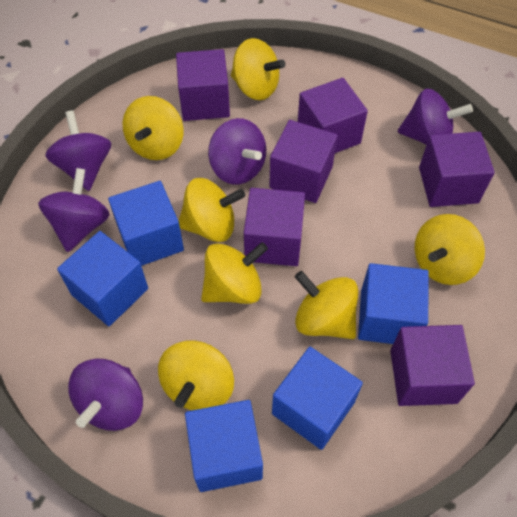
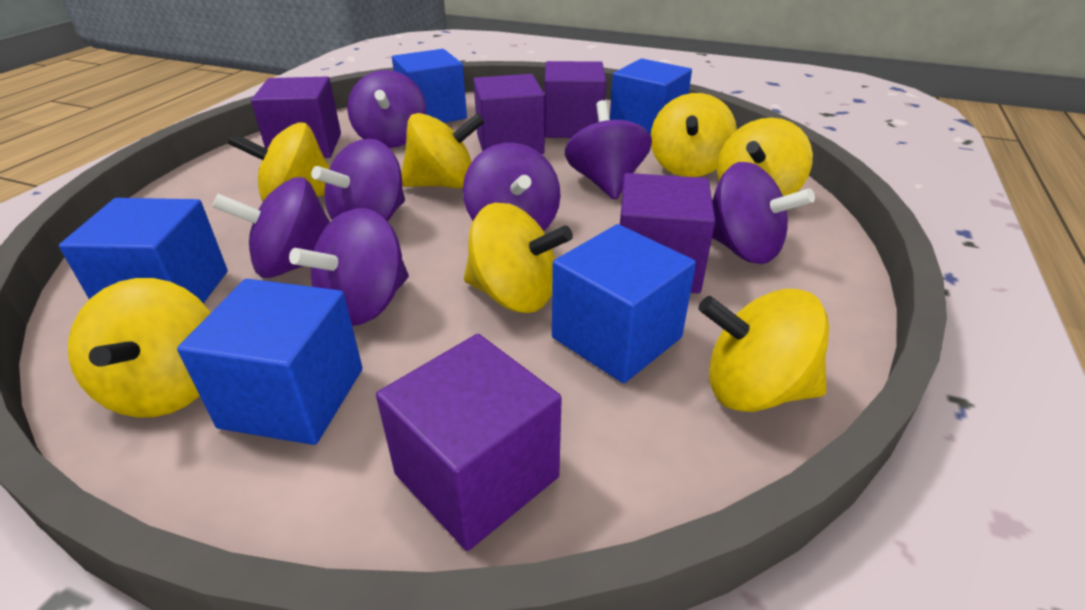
purple cube: [176,49,230,121] [244,188,305,266] [269,120,338,203] [298,78,368,153] [390,325,475,406] [419,132,495,207] = 6 -> [251,77,341,158] [376,334,562,551] [473,74,545,154] [545,61,606,138] [620,173,715,293] = 5
purple spinning top: [38,168,110,252] [45,110,111,191] [68,359,143,431] [208,118,266,184] [398,89,473,145] = 5 -> [212,177,330,278] [289,208,409,326] [311,139,405,221] [347,70,426,148] [463,143,561,231] [565,100,652,200] [712,162,815,264] = 7

